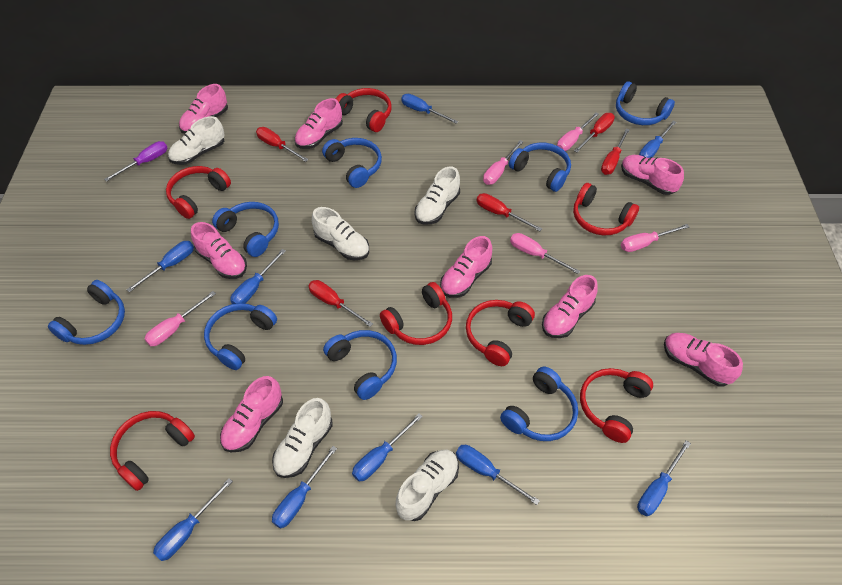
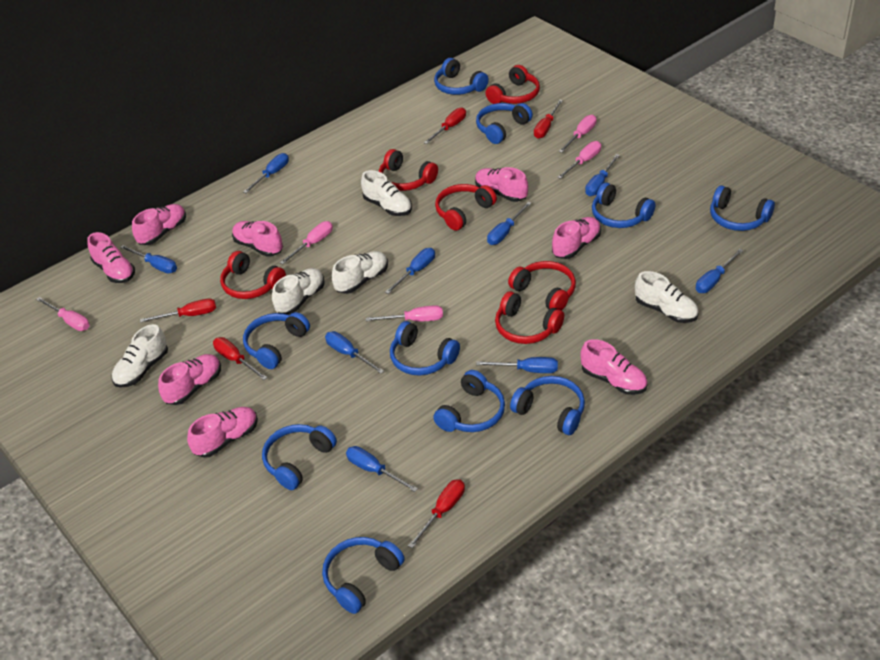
blue headphones: [48,280,125,345] [204,303,277,370] [212,202,279,257] [322,138,382,188] [323,330,397,400] [500,367,578,441] [509,143,571,192] [616,81,675,125] = 8 -> [243,312,310,369] [262,424,337,490] [322,537,405,614] [390,321,460,376] [433,370,505,432] [434,58,489,95] [476,103,533,144] [510,376,585,435] [592,182,655,228] [710,185,775,231] = 10
purple screwdriver: [104,141,167,182] = 1 -> none = 0
red headphones: [110,411,195,491] [166,166,231,219] [336,88,391,132] [380,282,452,345] [466,300,535,366] [573,183,639,236] [580,368,653,443] = 7 -> [220,251,286,299] [379,149,438,191] [435,184,497,231] [485,65,540,104] [495,291,564,344] [508,261,576,310] = 6

